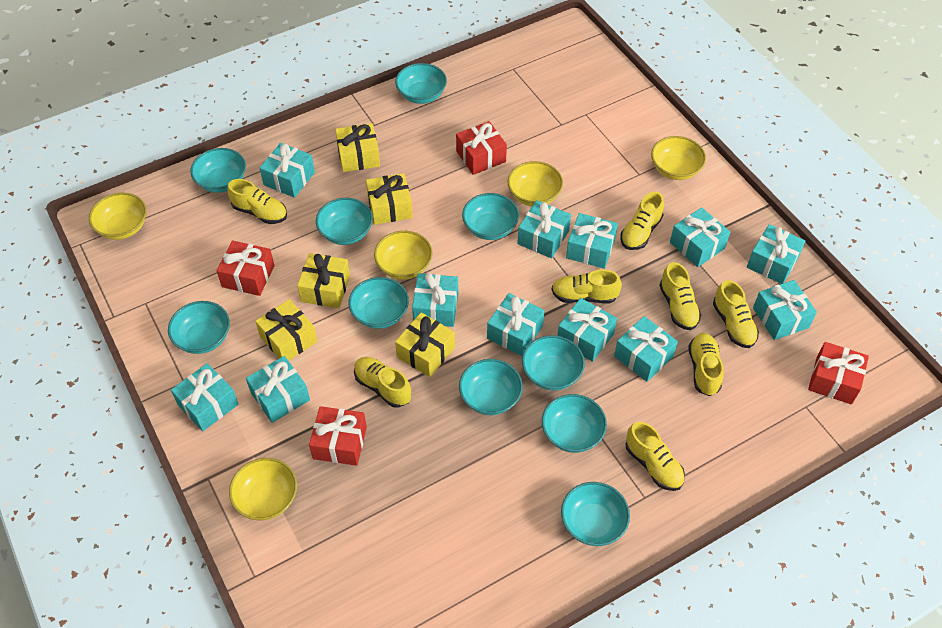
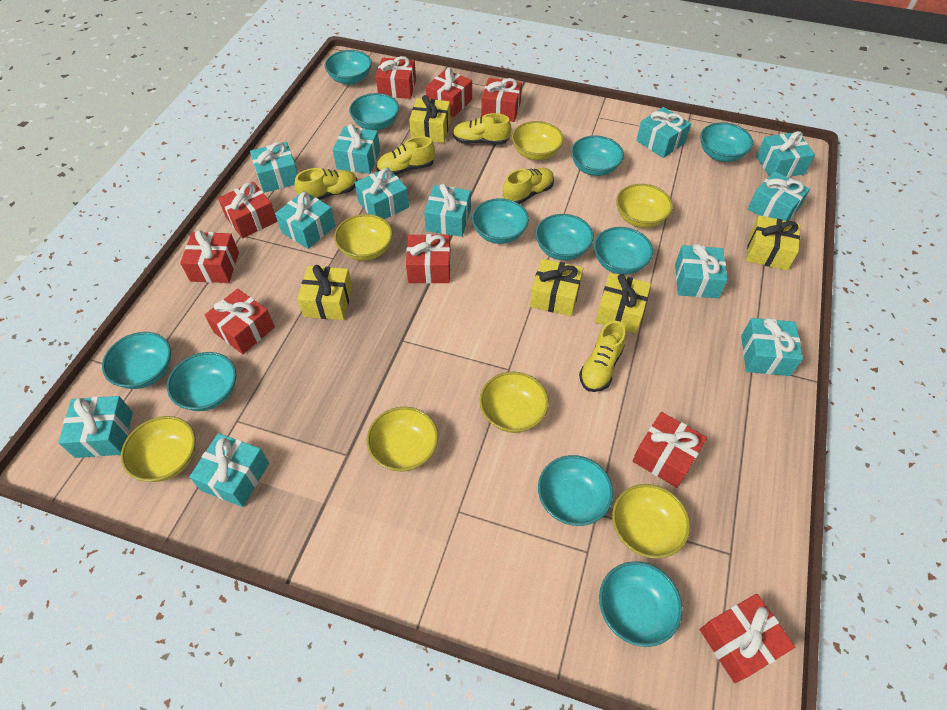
red gift: [217,240,275,296] [309,406,367,466] [456,121,507,175] [808,342,869,404] = 4 -> [180,230,239,283] [205,289,275,354] [218,182,277,238] [376,56,416,99] [406,234,451,284] [426,68,472,117] [481,78,522,122] [632,412,707,488] [700,594,795,683] = 9
turquoise bowl: [168,301,230,354] [190,148,246,193] [316,198,373,245] [348,277,409,329] [395,63,447,104] [459,359,523,415] [462,193,519,240] [522,335,585,390] [542,394,607,453] [561,482,630,546] = 10 -> [102,332,171,389] [167,352,236,411] [325,50,372,85] [349,93,399,130] [472,198,529,244] [535,214,594,260] [538,455,613,526] [571,136,624,176] [594,227,653,275] [599,561,683,647] [700,122,753,162] = 11
yellow bowl: [89,193,147,240] [229,458,297,520] [374,231,432,280] [508,161,563,206] [651,136,706,180] = 5 -> [121,416,196,482] [334,214,393,261] [367,407,438,472] [479,372,549,433] [512,121,564,160] [612,484,690,559] [616,184,673,228] = 7
yellow shoe: [227,179,287,224] [354,357,411,408] [551,269,622,303] [620,192,664,250] [626,422,685,491] [659,262,701,330] [688,333,724,396] [713,280,759,348] = 8 -> [295,168,358,200] [376,136,435,175] [453,113,511,145] [503,168,554,204] [579,321,626,392] = 5

